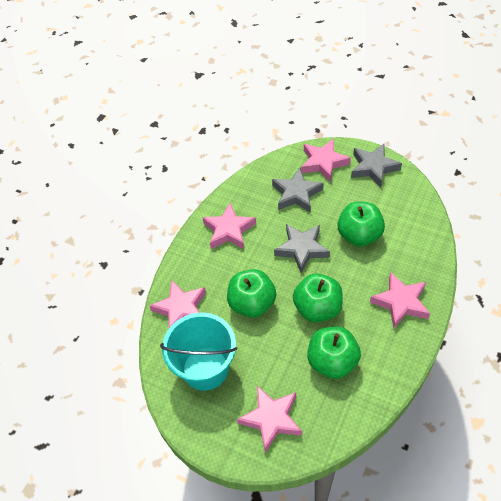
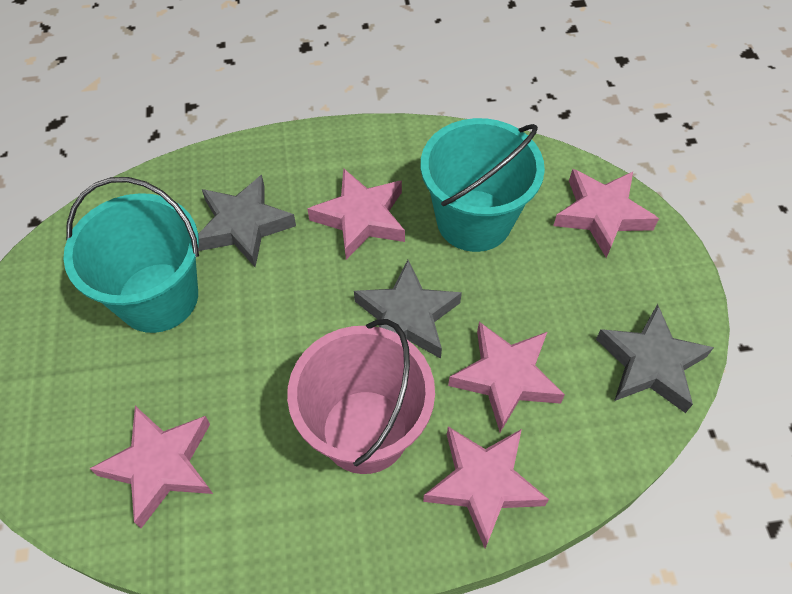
green apple: [227,269,276,318] [293,273,343,322] [307,327,361,379] [337,201,385,247] = 4 -> none = 0
pink bucket: none = 0 -> [287,319,435,474] = 1
turquoise bucket: [160,312,237,391] = 1 -> [63,177,199,333] [421,118,545,252] = 2

